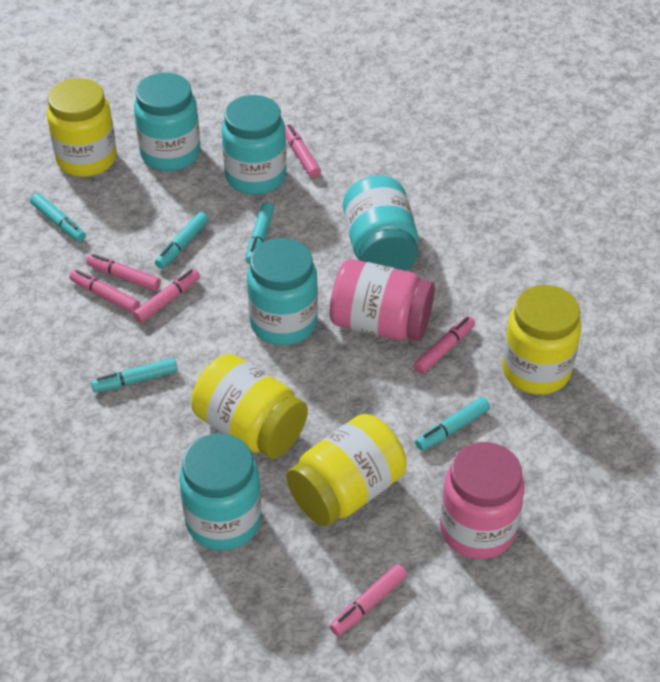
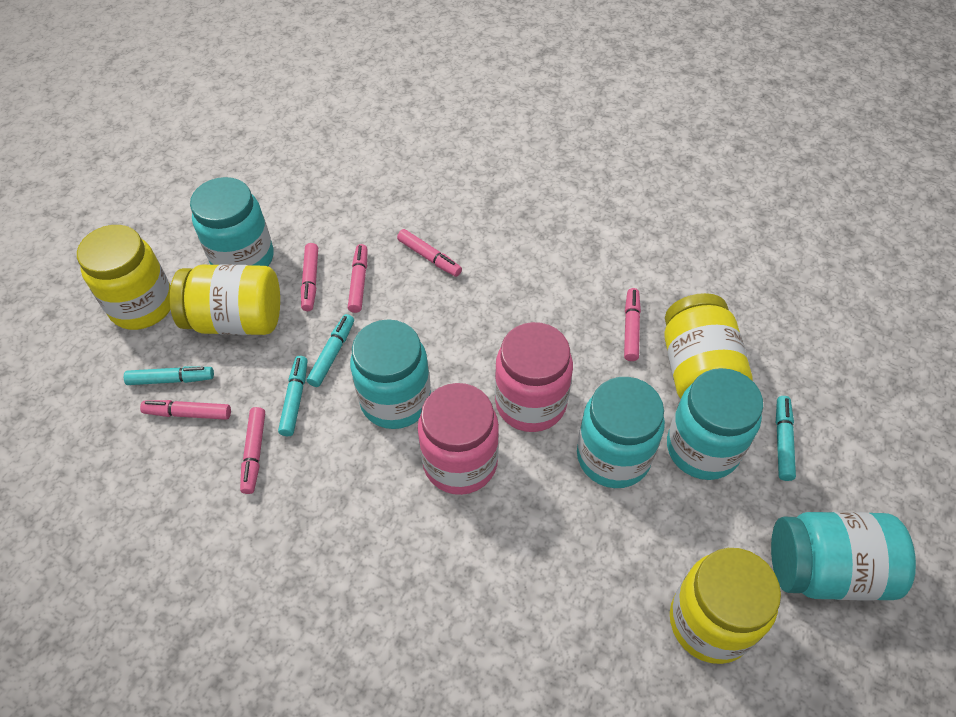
turquoise marker: [30,193,86,242] [91,358,177,393] [155,212,209,269] [245,202,274,264] [415,397,490,451] = 5 -> [124,366,214,385] [278,356,307,436] [307,314,354,387] [776,396,796,481] = 4

